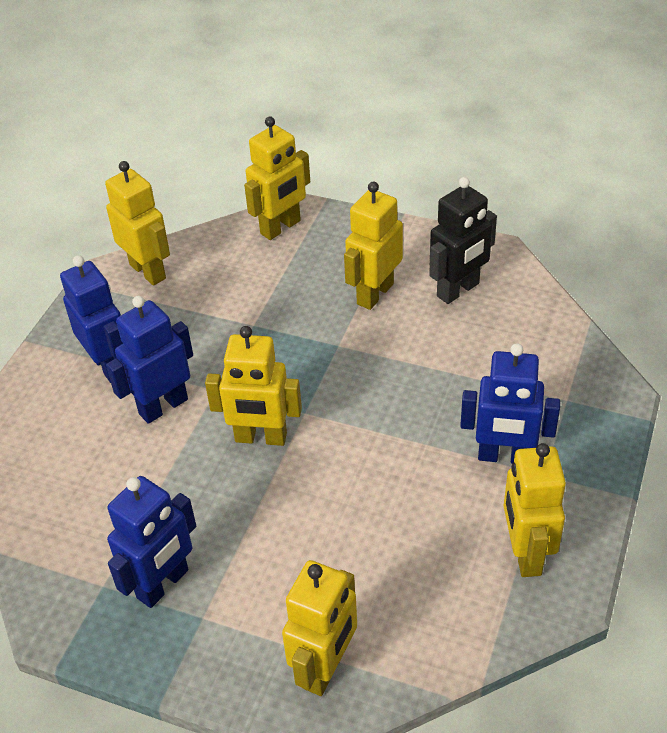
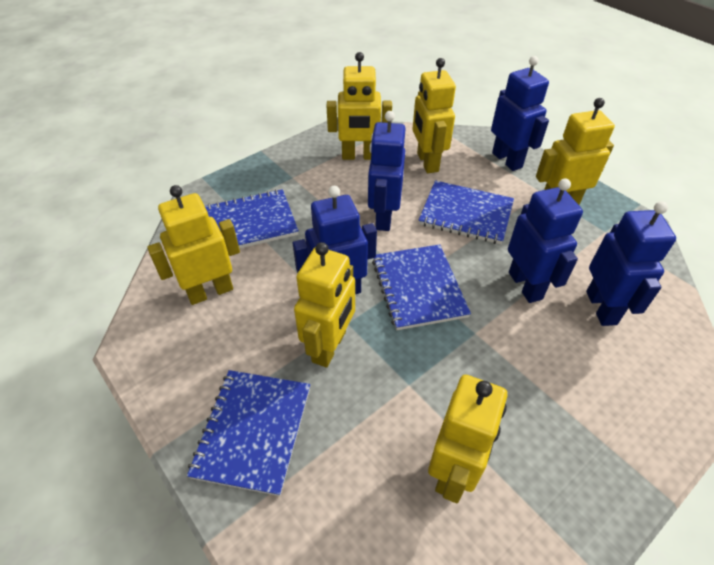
black robot: [429,177,497,304] = 1 -> none = 0
blue notebook: none = 0 -> [187,370,310,496] [205,189,299,249] [372,244,471,330] [419,180,514,244] = 4
blue robot: [60,255,123,383] [106,296,193,424] [107,476,196,608] [460,343,560,464] = 4 -> [293,186,377,294] [368,111,406,231] [491,56,549,171] [508,179,583,303] [586,201,676,326] = 5

